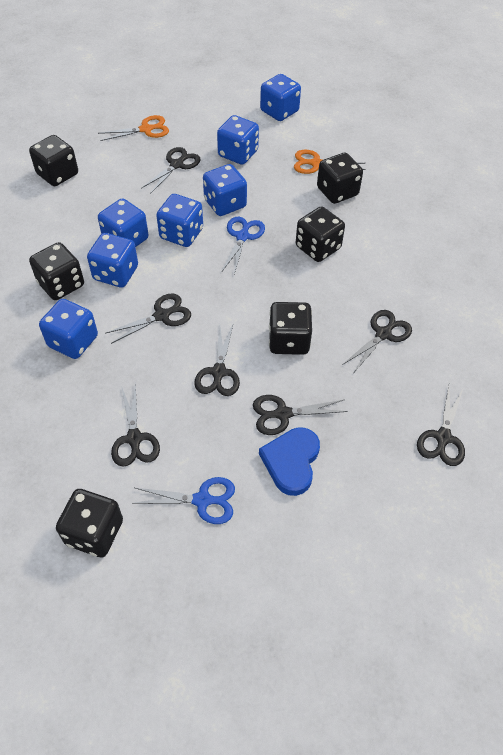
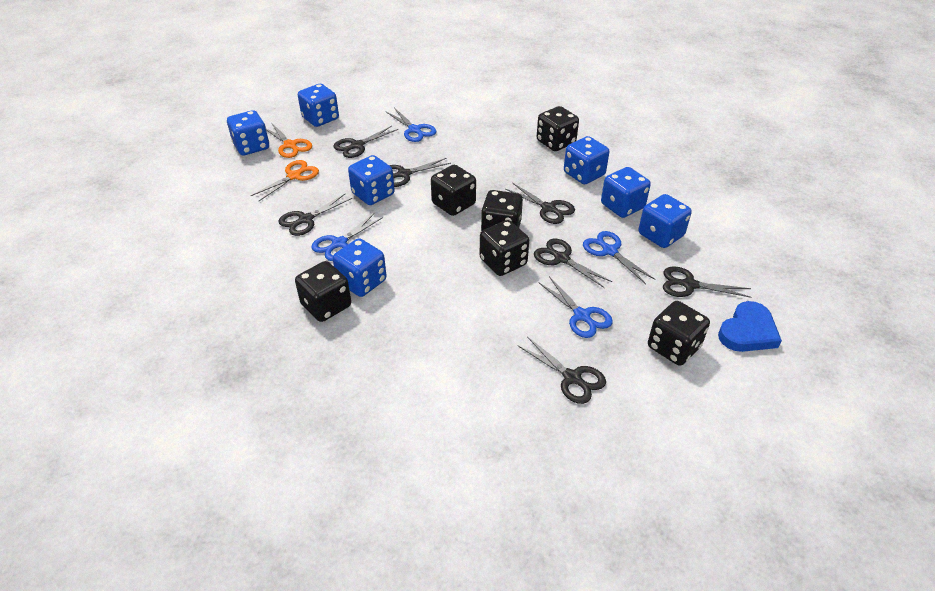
blue scissors: [132,477,235,524] [222,217,265,274] = 2 -> [311,214,383,261] [386,108,436,142] [538,276,613,338] [583,231,655,284] = 4

